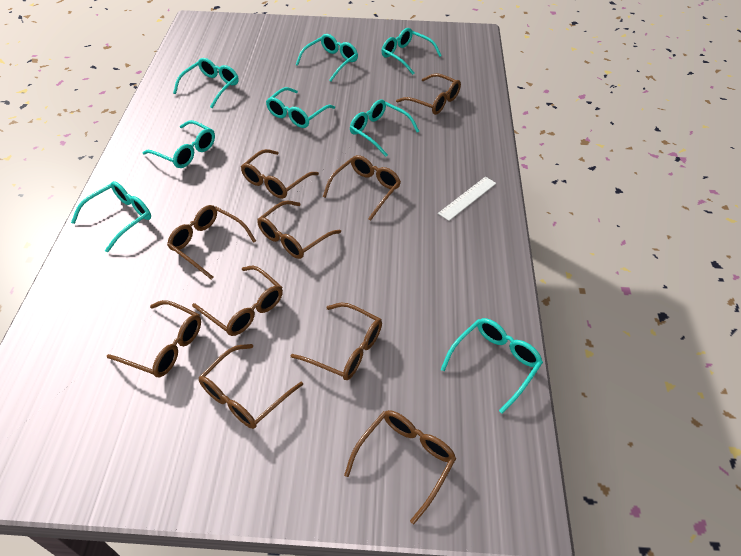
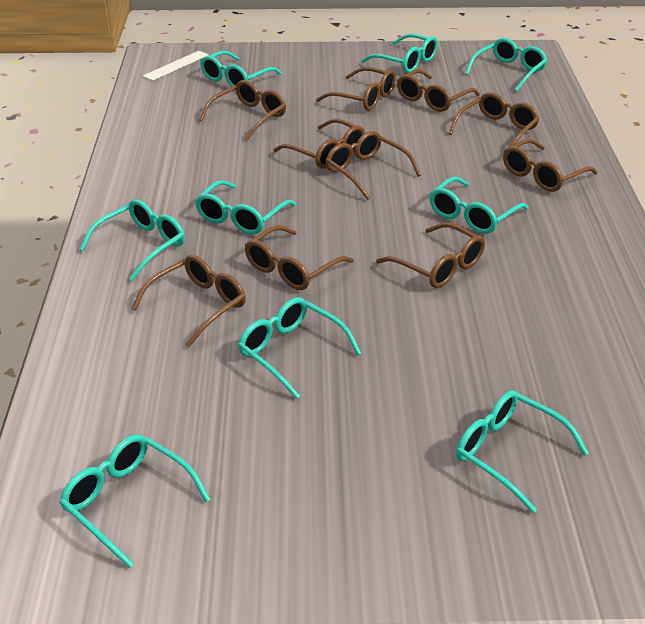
turquoise glasses: [71,181,151,252] [143,120,215,168] [173,58,239,108] [266,87,335,128] [296,34,358,81] [350,99,419,157] [381,28,442,75] [440,318,543,414] = 8 -> [59,434,211,568] [79,199,185,281] [195,180,296,235] [200,51,282,87] [238,297,361,399] [361,34,438,73] [429,177,529,234] [456,390,589,513] [465,38,548,92] = 9

